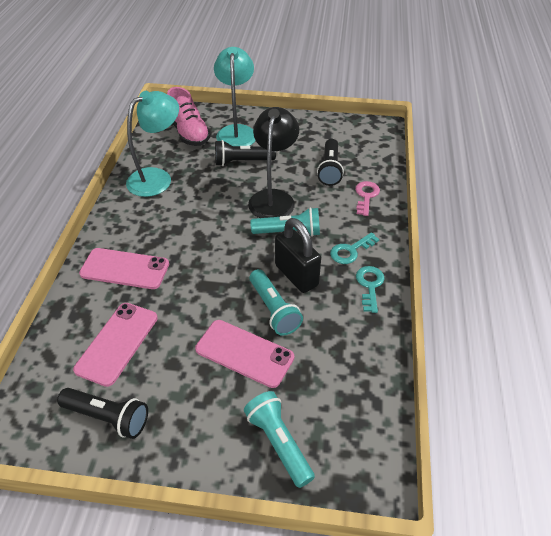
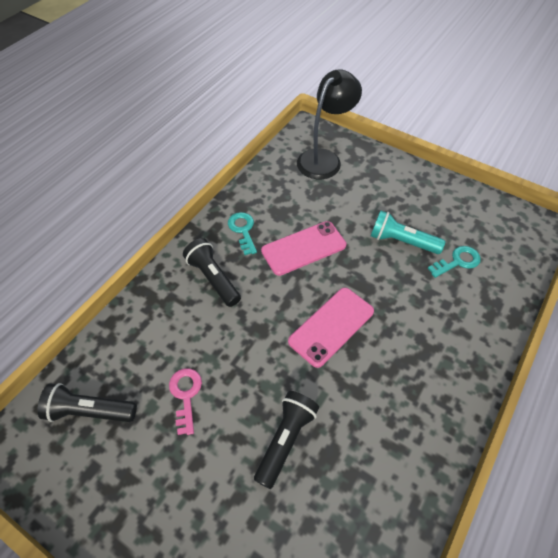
black padlock: [275,218,321,293] = 1 -> none = 0
pink phone: [73,303,158,387] [79,248,169,289] [195,320,294,388] = 3 -> [261,221,346,276] [288,288,374,368] = 2
pink shoe: [167,87,211,146] = 1 -> none = 0
turquoise flashlight: [244,391,315,488] [249,269,303,336] [250,207,320,237] = 3 -> [371,210,445,254] = 1
turquoise lamp: [126,91,179,197] [214,47,256,146] = 2 -> none = 0

